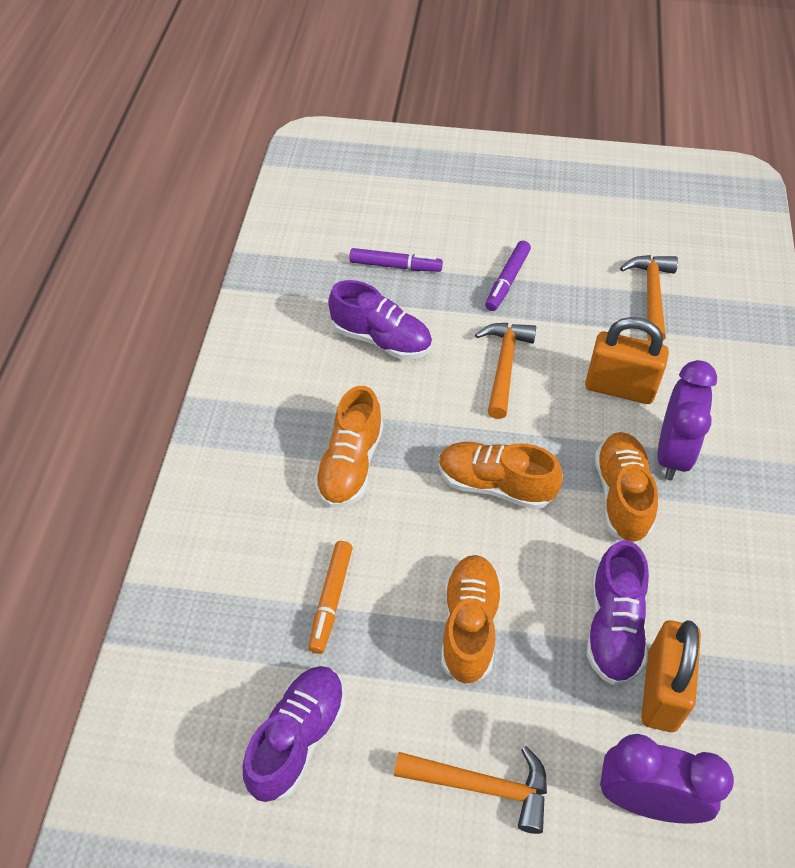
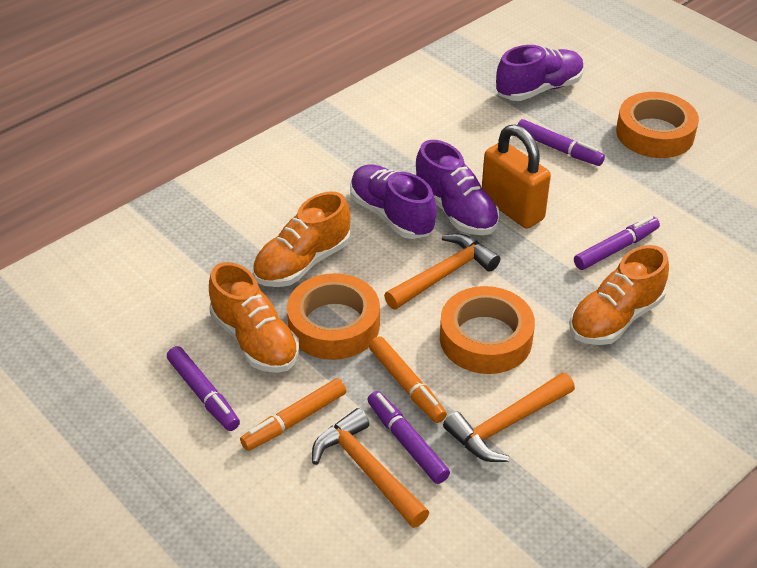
orange marker: [308,541,353,654] = 1 -> [240,378,346,451] [369,336,447,423] = 2
orange padlock: [585,317,669,404] [641,620,701,732] = 2 -> [482,125,551,229] = 1
orange shoe: [314,386,383,508] [439,442,562,510] [441,555,502,684] [595,432,658,542] = 4 -> [209,262,299,373] [252,191,350,287] [569,245,669,345] = 3
orange tape: none = 0 -> [287,273,380,360] [440,286,535,374] [616,92,699,158] = 3
purple clock: [600,734,734,824] [657,360,717,480] = 2 -> none = 0
purple marker: [349,248,443,272] [485,241,531,311] = 2 -> [167,346,240,431] [367,391,450,484] [517,119,605,166] [574,216,660,270] = 4

